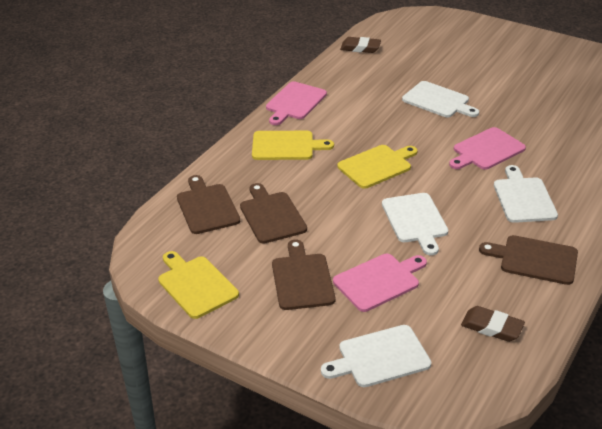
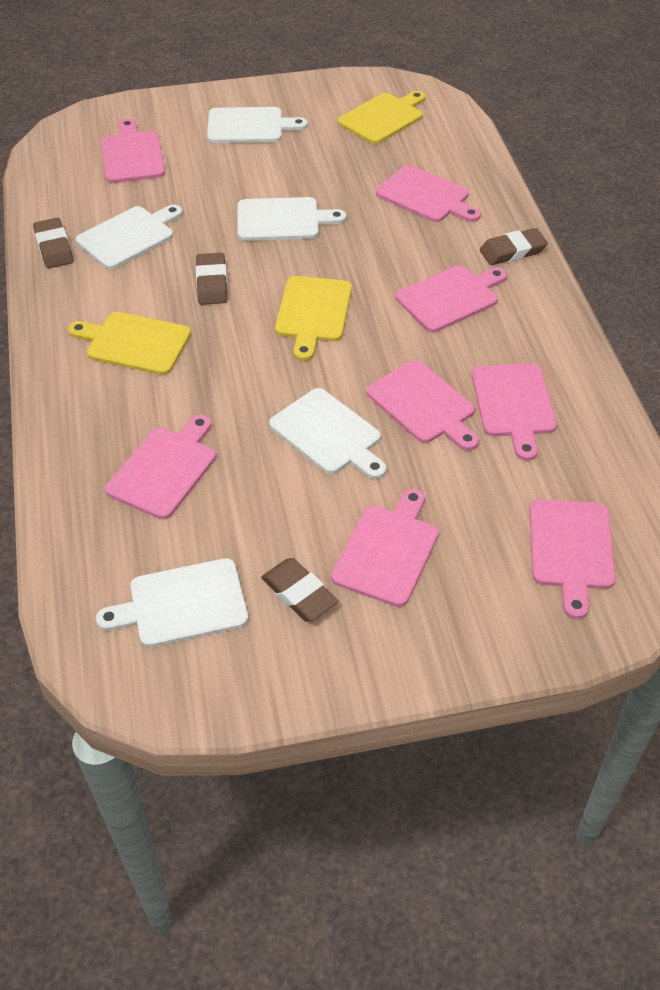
brown cutting board: [177,175,240,234] [240,183,307,244] [272,240,335,310] [479,235,578,285] = 4 -> none = 0
brown eraser: [340,37,381,53] [461,306,525,342] = 2 -> [33,218,73,268] [196,253,228,305] [261,558,338,621] [480,228,548,265] = 4
pink cutting board: [266,81,327,125] [333,254,427,312] [449,127,526,170] = 3 -> [101,119,165,183] [105,415,216,519] [331,488,439,607] [366,360,479,451] [376,165,481,222] [396,265,507,332] [472,363,557,461] [530,499,616,619] = 8
white cutting board: [321,325,431,387] [382,193,448,255] [402,81,479,117] [494,165,558,223] = 4 -> [76,205,183,269] [96,558,248,647] [207,107,308,143] [238,197,346,241] [269,388,387,479] = 5

